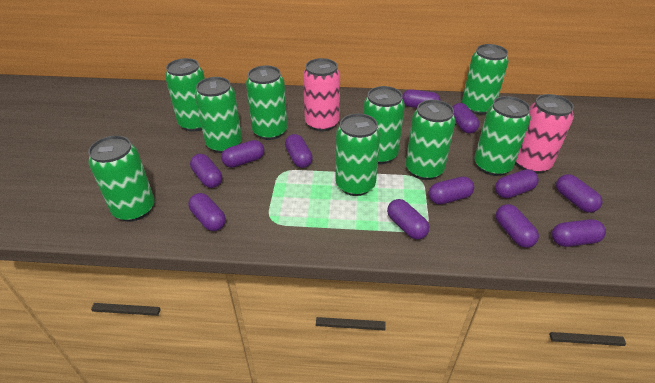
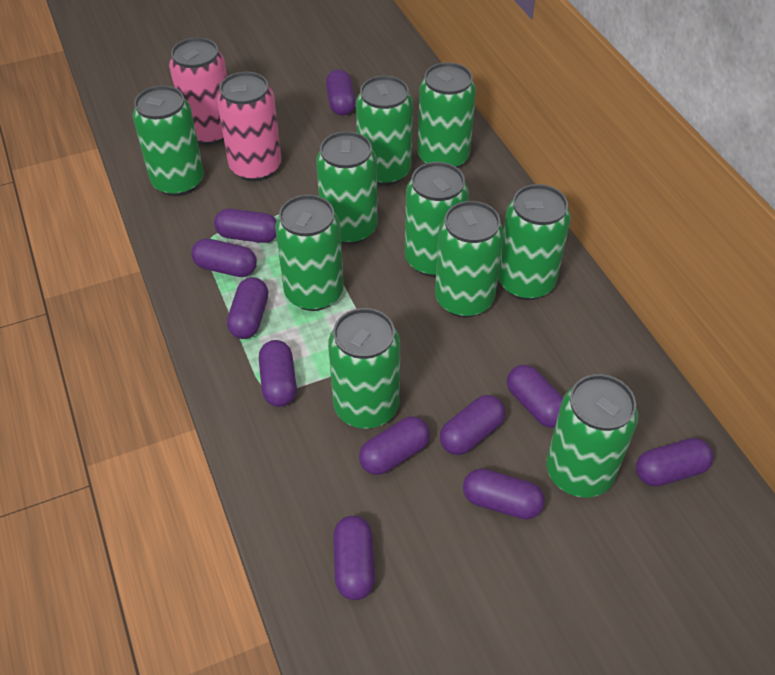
green can: [88,135,155,222] [165,58,205,132] [195,77,242,153] [246,65,287,140] [335,113,380,196] [363,86,405,164] [406,100,456,180] [462,44,509,115] [474,96,531,176] = 9 -> [133,86,204,196] [275,195,344,311] [316,131,378,245] [328,308,400,429] [356,76,413,186] [405,162,469,277] [418,62,476,168] [435,201,504,317] [498,184,571,300] [546,374,638,497] = 10
purple capsule: [188,193,226,231] [190,154,222,188] [221,140,264,168] [285,134,313,168] [387,199,429,240] [402,89,441,108] [429,177,474,204] [452,103,479,133] [495,169,539,198] [496,204,539,248] [552,219,606,247] [556,174,602,213] = 12 -> [191,238,257,277] [214,209,277,243] [227,277,268,339] [259,340,297,407] [326,69,356,116] [333,516,375,600] [359,416,430,475] [440,395,505,455] [463,469,545,519] [507,365,563,428] [636,438,714,487] = 11

